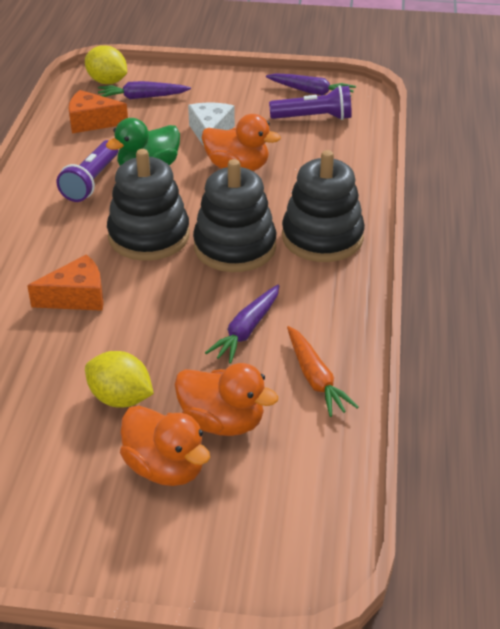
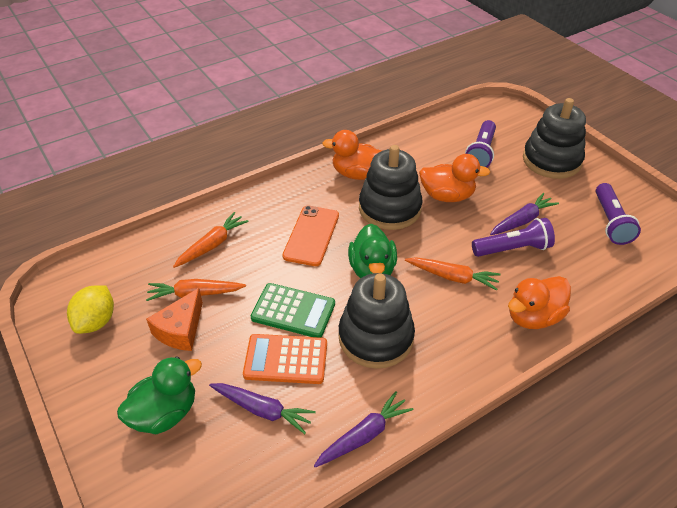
green calculator: none = 0 -> [251,283,335,338] = 1
green duck: [106,118,180,166] = 1 -> [117,356,202,434] [348,224,397,278] = 2
orange calculator: none = 0 -> [243,334,327,384] = 1
orange carrot: [287,326,358,417] = 1 -> [146,279,246,301] [173,212,249,268] [405,257,501,290] = 3
orange cheese: [27,254,104,311] [68,90,128,134] = 2 -> [146,288,203,351] = 1
orange phone: none = 0 -> [282,206,339,266] = 1
purple flashlight: [56,140,118,202] [269,85,352,120] = 2 -> [465,120,496,168] [472,218,555,257] [596,183,641,245] = 3
white cheese: [188,103,235,146] = 1 -> none = 0
yellow lemon: [85,45,127,84] [85,351,154,408] = 2 -> [67,285,114,334] = 1

